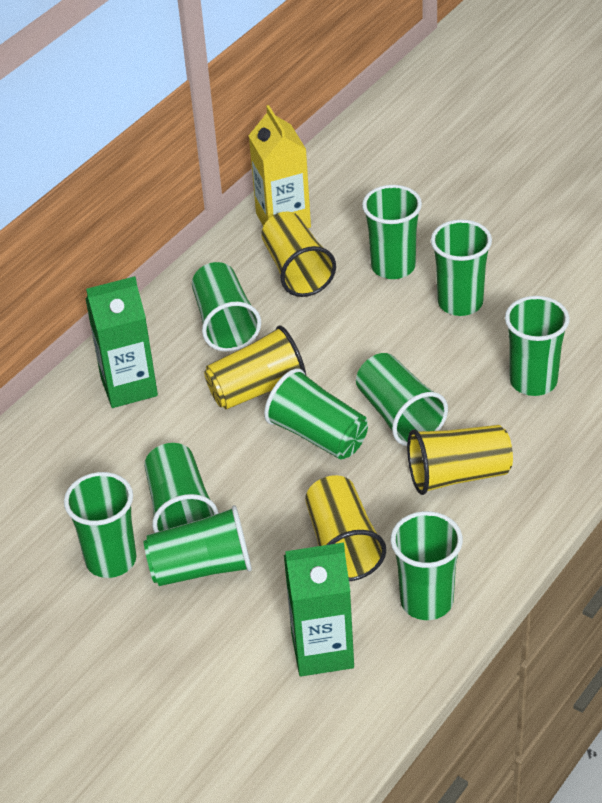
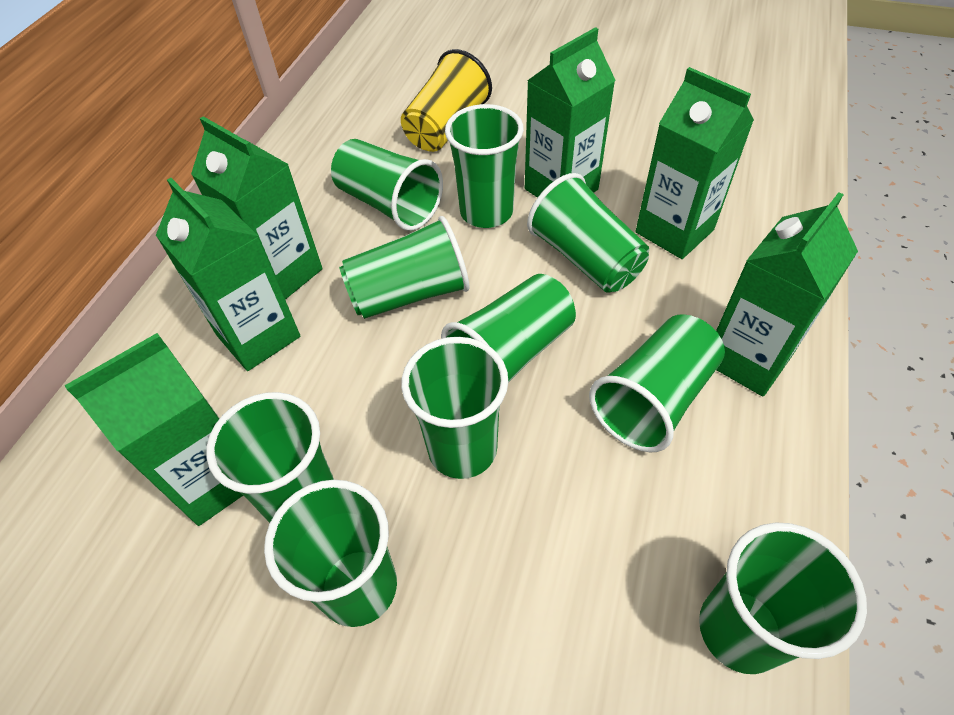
green carton: [86,276,158,408] [284,542,354,676] = 2 -> [64,333,243,526] [156,178,300,371] [191,116,323,300] [525,27,615,198] [636,67,754,259] [716,192,858,397] = 6
yellow carton: [248,105,311,228] = 1 -> none = 0
yellow cup: [204,325,306,410] [261,212,336,297] [305,475,386,581] [407,425,513,495] = 4 -> [401,49,492,152] = 1

